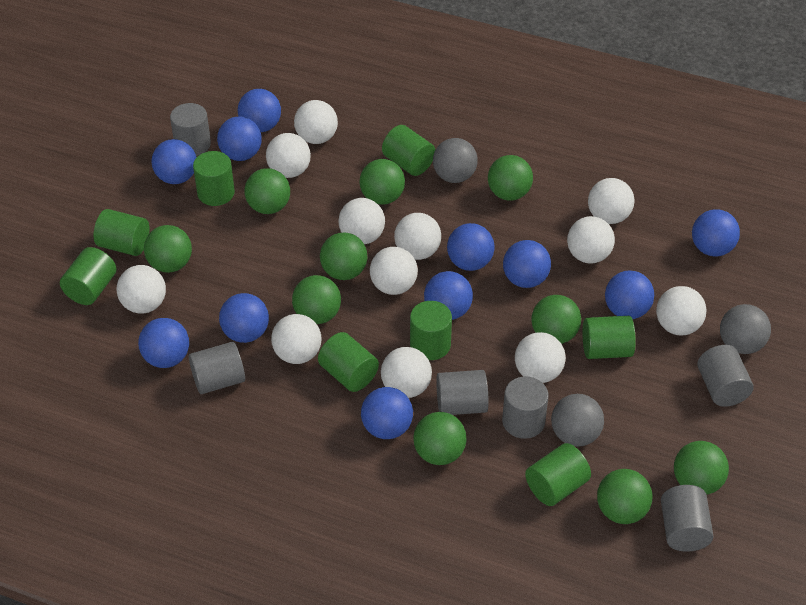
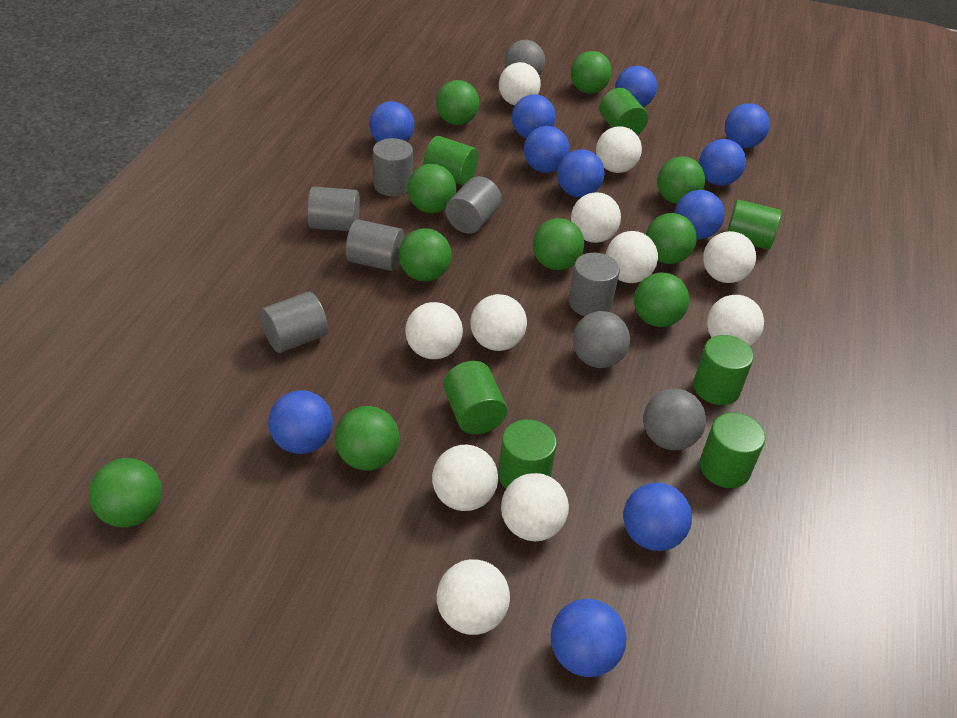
green cylinder: [60,247,117,305] [93,209,150,256] [193,151,235,206] [318,332,379,392] [382,125,435,176] [410,301,452,360] [525,443,591,506] [582,316,636,359] = 8 -> [424,136,478,185] [443,361,507,434] [498,419,557,489] [600,88,648,135] [693,335,754,405] [700,412,765,488] [727,200,782,250] = 7
white ball: [116,265,166,314] [266,133,311,178] [271,314,322,364] [294,100,338,144] [338,198,385,244] [370,247,418,295] [381,347,432,398] [394,213,441,260] [515,332,566,383] [567,216,615,264] [588,178,635,224] [656,286,707,335] = 12 -> [405,302,463,359] [432,445,498,511] [437,559,510,635] [470,294,527,351] [499,62,541,105] [501,473,569,541] [571,193,621,243] [596,126,642,173] [606,231,658,283] [703,231,756,283] [707,295,764,346] = 11

